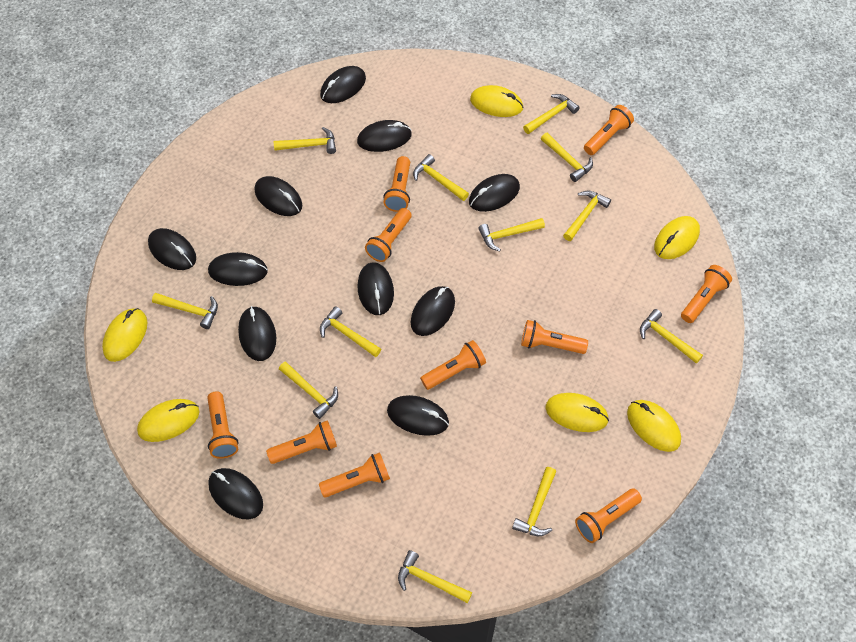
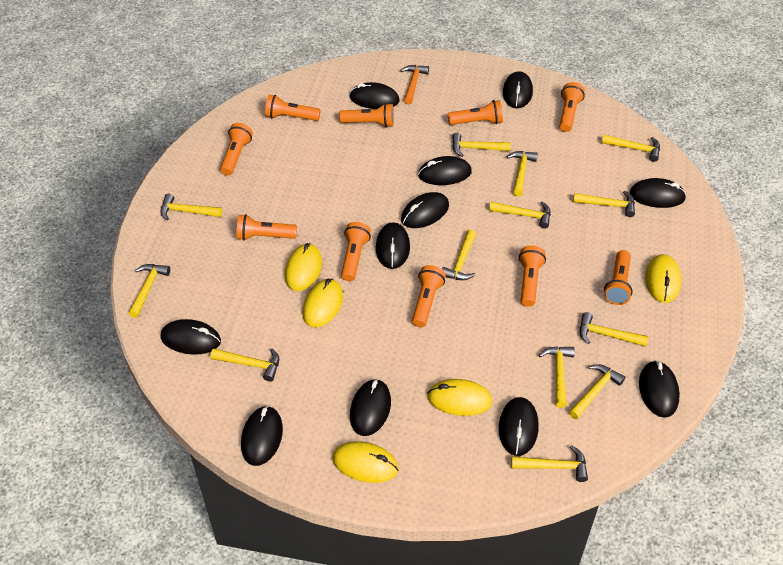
orange hammer: none = 0 -> [400,65,429,104] = 1
yellow hammer: [152,293,218,329] [274,127,336,154] [279,361,338,419] [320,306,381,357] [398,550,472,603] [413,154,469,201] [478,218,545,251] [512,467,556,536] [523,94,580,134] [541,133,593,182] [563,190,611,241] [640,309,703,364] = 12 -> [128,264,170,318] [160,194,222,220] [210,348,279,381] [442,230,476,280] [452,133,510,157] [489,202,551,229] [507,151,538,197] [511,445,588,482] [539,346,575,408] [569,364,625,419] [573,191,635,217] [580,312,649,347] [601,134,660,162] = 13
yellow mouse: [102,308,147,362] [137,399,199,442] [470,85,524,117] [546,393,609,432] [627,400,681,452] [654,216,700,259] = 6 -> [285,243,322,291] [303,278,343,327] [332,441,398,483] [427,379,492,416] [645,254,681,303] = 5

